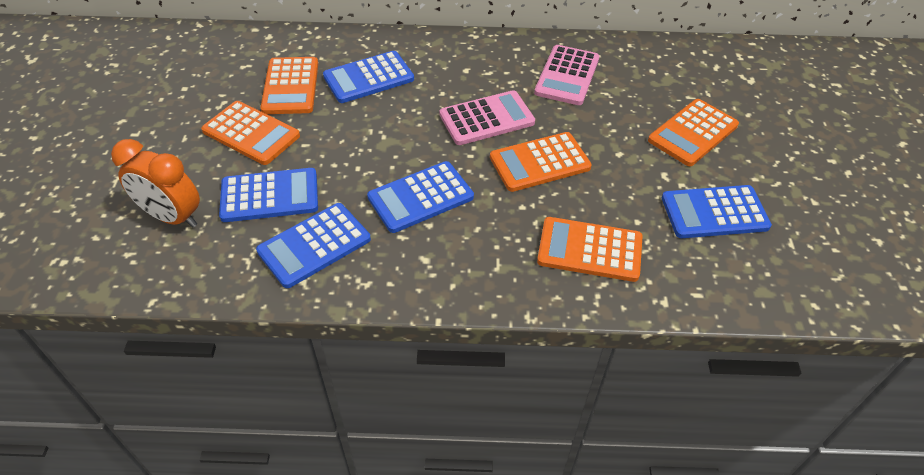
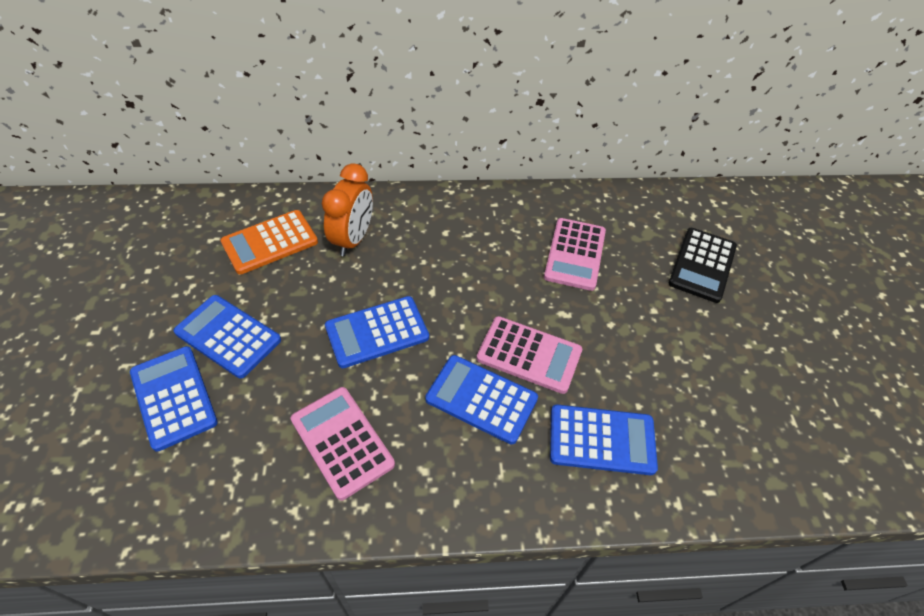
black calculator: none = 0 -> [669,228,737,303] = 1
orange calculator: [201,101,300,165] [260,57,318,114] [490,132,592,192] [537,217,643,282] [648,99,739,166] = 5 -> [221,210,318,275] = 1
pink calculator: [440,90,535,145] [534,45,599,105] = 2 -> [290,387,395,500] [477,316,582,394] [544,218,606,291] = 3

